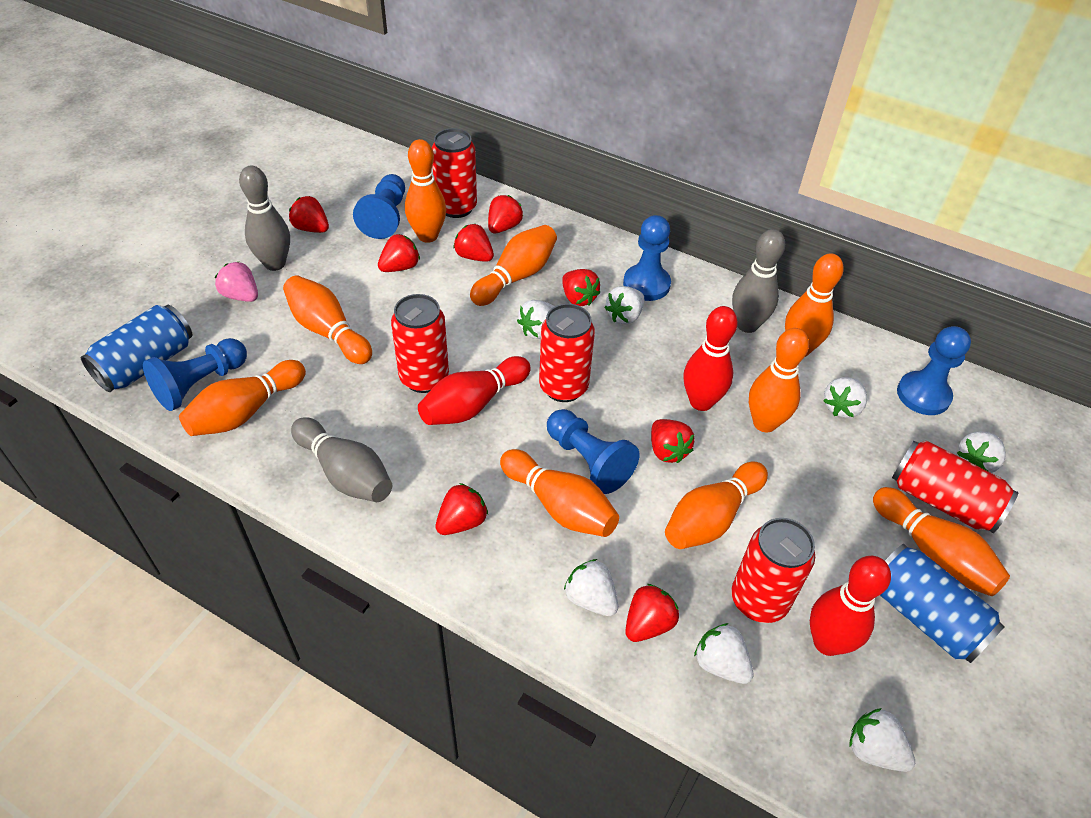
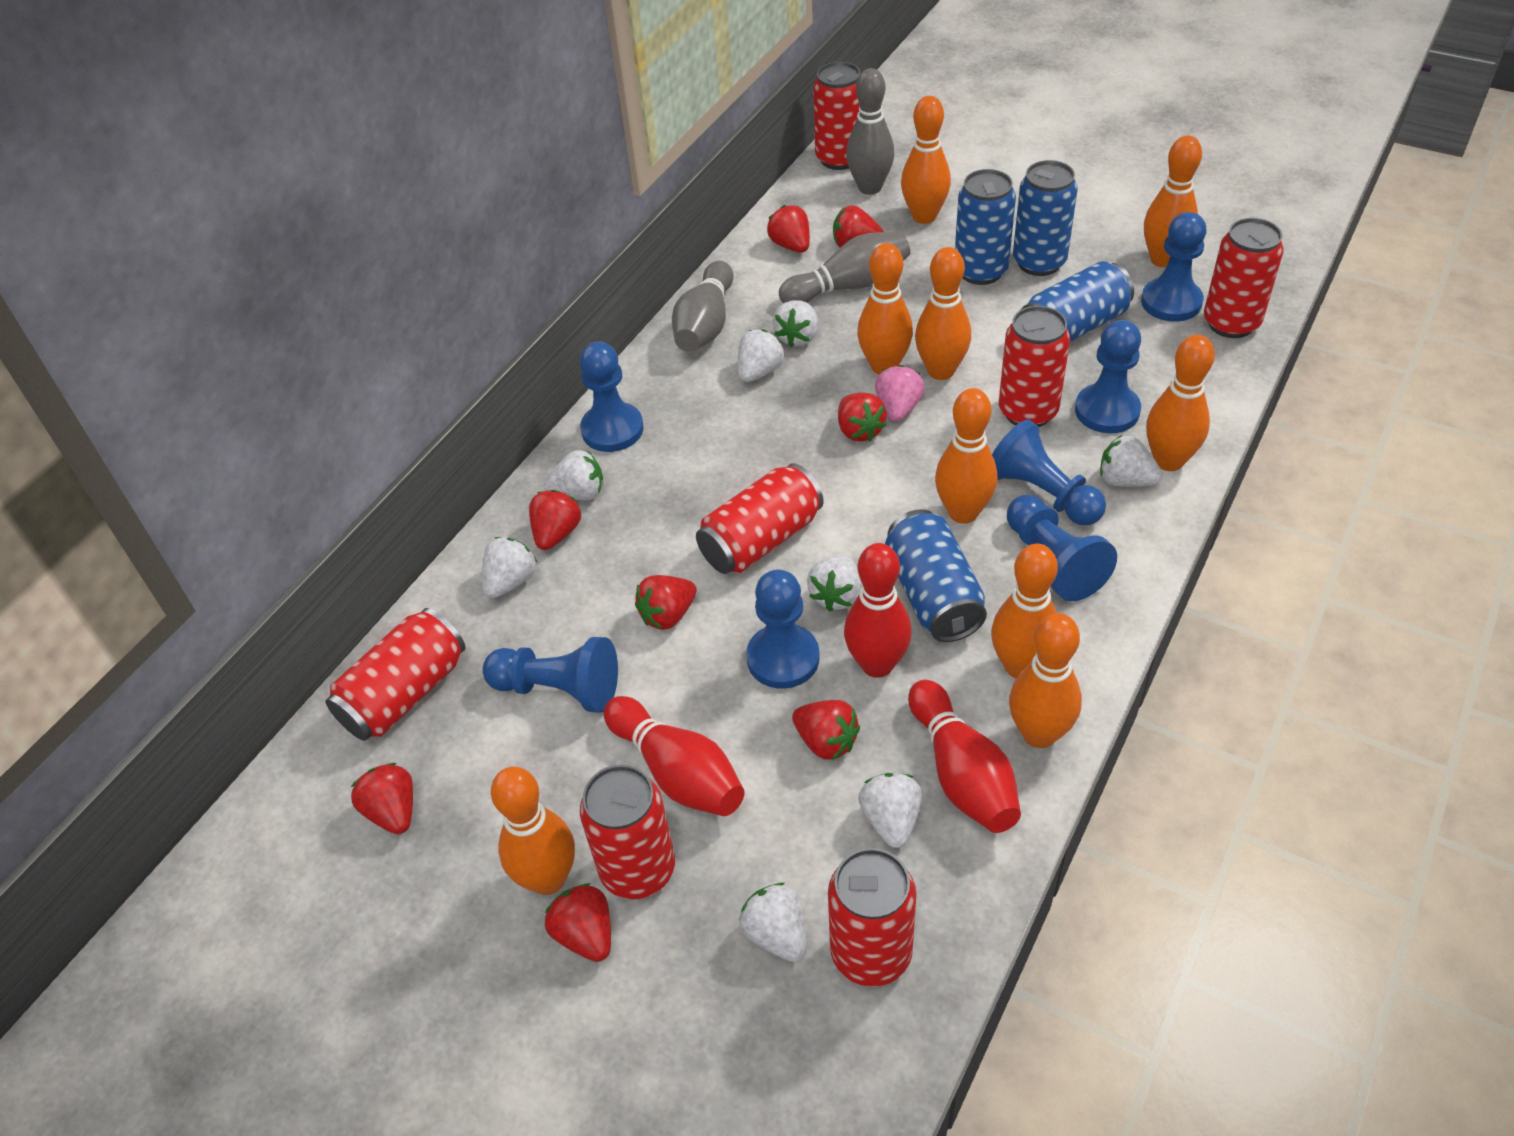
blue can: [81,305,192,392] [880,544,1005,663] = 2 -> [885,509,987,642] [955,169,1016,285] [1013,160,1078,276] [1021,261,1134,342] = 4
blue pawn: [143,338,247,411] [353,174,405,239] [547,409,639,494] [623,215,671,301] [897,326,971,415] = 5 -> [483,637,618,713] [580,341,644,452] [746,570,820,689] [992,420,1106,525] [1007,495,1117,601] [1075,320,1141,433] [1141,212,1207,322] = 7
red can: [391,294,449,393] [432,128,477,218] [539,304,595,402] [731,518,815,623] [892,441,1018,533] = 5 -> [325,608,466,741] [580,765,675,899] [696,463,824,574] [813,62,860,170] [828,848,916,987] [999,306,1070,427] [1204,218,1284,338] = 7
white strawberry: [517,300,555,339] [564,559,618,616] [605,286,644,324] [694,623,753,684] [823,377,867,418] [849,708,915,772] [957,431,1006,473] = 7 -> [482,537,538,598] [544,450,603,501] [738,330,785,382] [739,883,806,962] [773,300,819,347] [807,555,862,611] [858,773,922,848] [1100,435,1162,487] = 8

